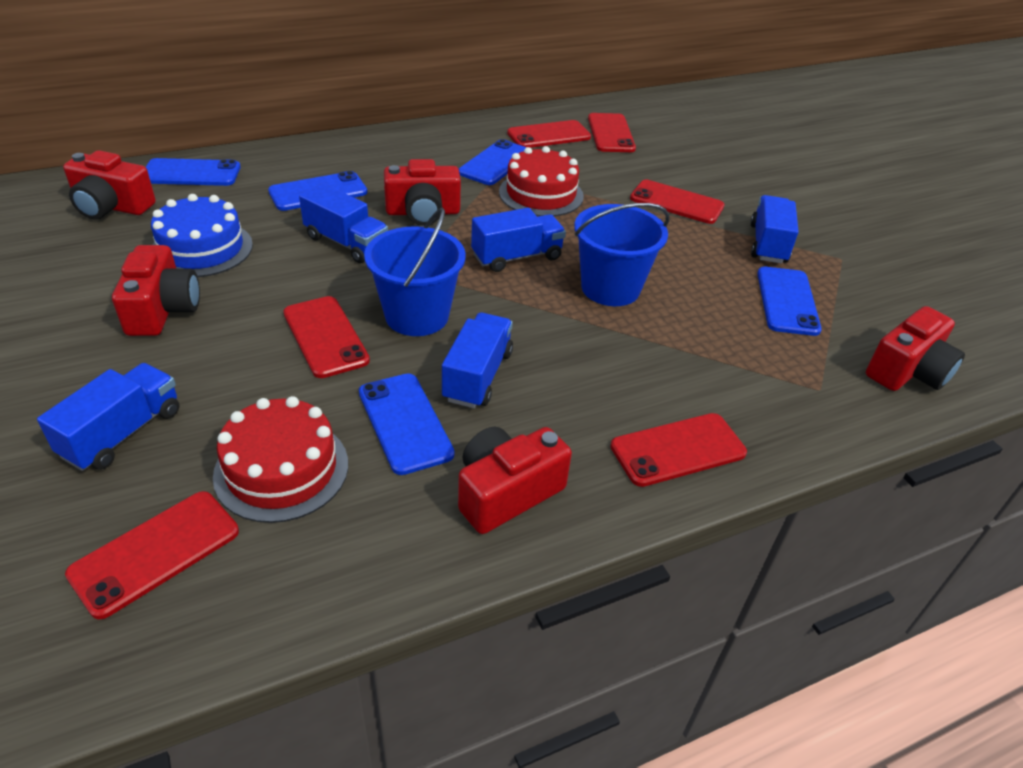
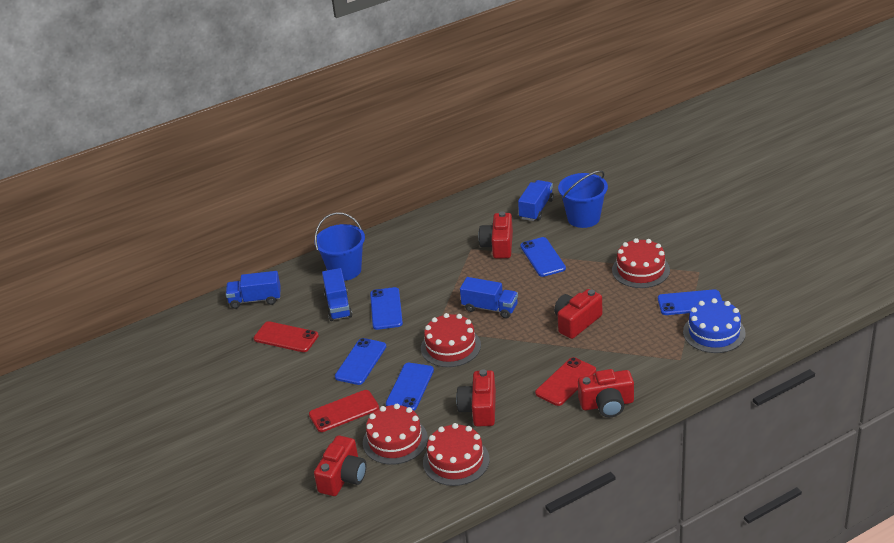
blue truck: [37,363,179,471] [299,183,388,263] [442,312,513,408] [471,208,566,272] [750,195,799,264] = 5 -> [226,271,281,309] [322,268,352,321] [460,277,518,318] [518,180,554,221] = 4
red cake: [213,396,348,523] [499,146,584,216] = 2 -> [363,404,428,465] [421,313,481,367] [423,423,490,486] [612,238,670,288] = 4
red phone: [65,491,239,619] [283,296,370,378] [507,120,591,148] [588,113,636,152] [610,413,747,487] [630,180,724,224] = 6 -> [254,321,319,352] [309,390,379,432] [535,357,596,406] = 3

